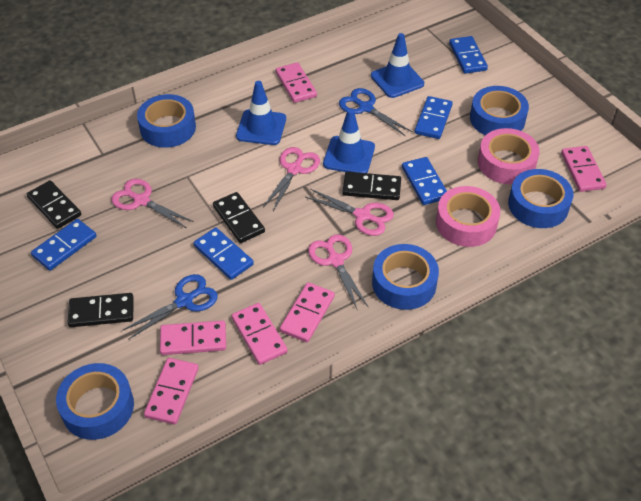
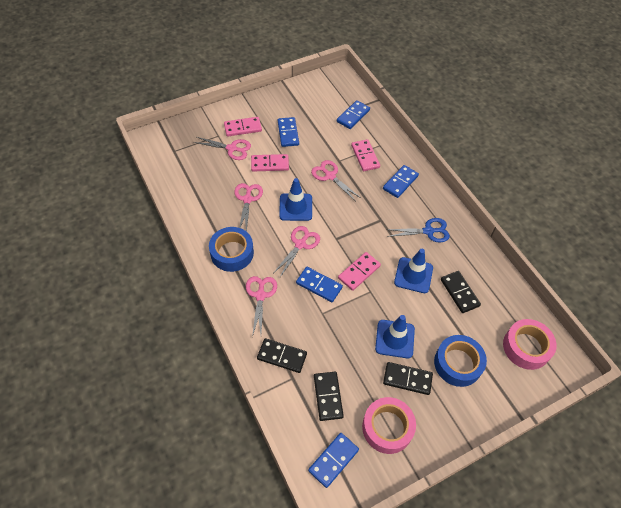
blue scissors: [122,274,218,339] [339,88,412,136] = 2 -> [386,218,450,243] = 1
blue tape: [56,363,134,440] [137,94,196,148] [372,244,439,310] [470,86,529,135] [508,169,574,228] = 5 -> [209,227,254,272] [434,335,487,387] = 2
pink domino: [144,358,199,425] [160,320,226,355] [232,303,288,365] [276,62,317,103] [280,282,335,342] [561,146,607,192] = 6 -> [224,117,262,136] [251,154,289,171] [338,252,381,291] [351,139,380,171] = 4
pink scissors: [111,179,194,228] [263,147,320,211] [306,189,394,236] [308,234,368,309] = 4 -> [194,137,251,160] [234,183,263,232] [246,276,277,337] [274,226,320,277] [311,160,361,200] = 5

